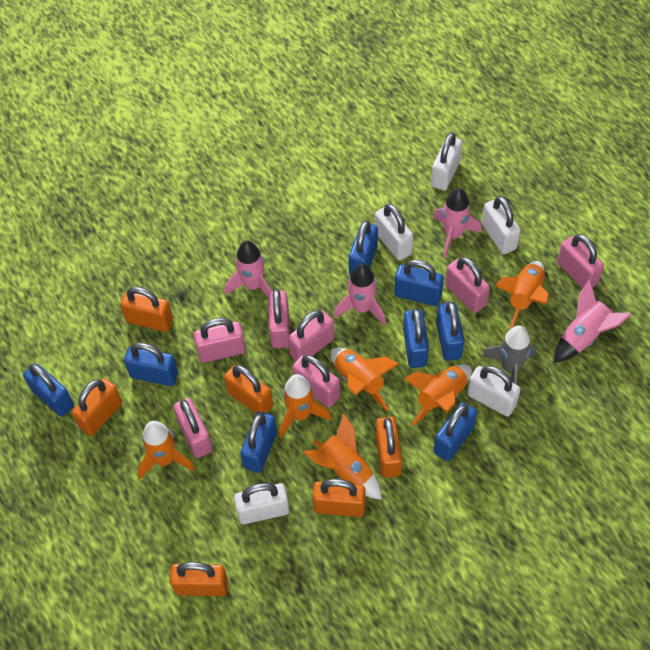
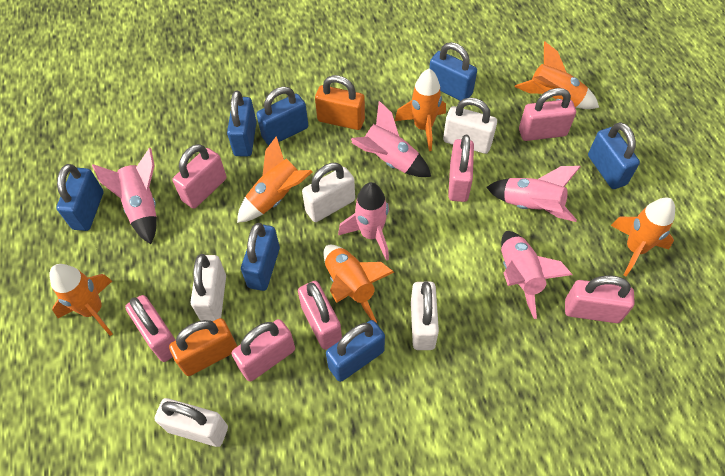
blue padlock: [23,363,74,417] [124,343,178,386] [240,412,277,473] [349,220,378,275] [394,260,444,306] [403,308,429,368] [434,402,477,461] [436,301,464,361] = 8 -> [56,164,104,231] [227,91,257,156] [241,223,280,291] [256,87,308,145] [326,320,385,382] [429,42,477,101] [588,122,640,189] = 7
grey rocket: [482,325,537,385] = 1 -> none = 0
orange padlock: [72,378,122,436] [120,287,173,332] [169,562,228,596] [224,365,273,414] [312,479,366,517] [375,417,402,478] = 6 -> [169,318,237,376] [315,75,365,130] = 2
pink rocket: [225,241,272,297] [334,264,386,326] [433,188,482,258] [554,280,632,363] = 4 -> [92,148,157,244] [338,182,389,261] [351,101,431,177] [486,166,581,222] [501,231,572,319] = 5

